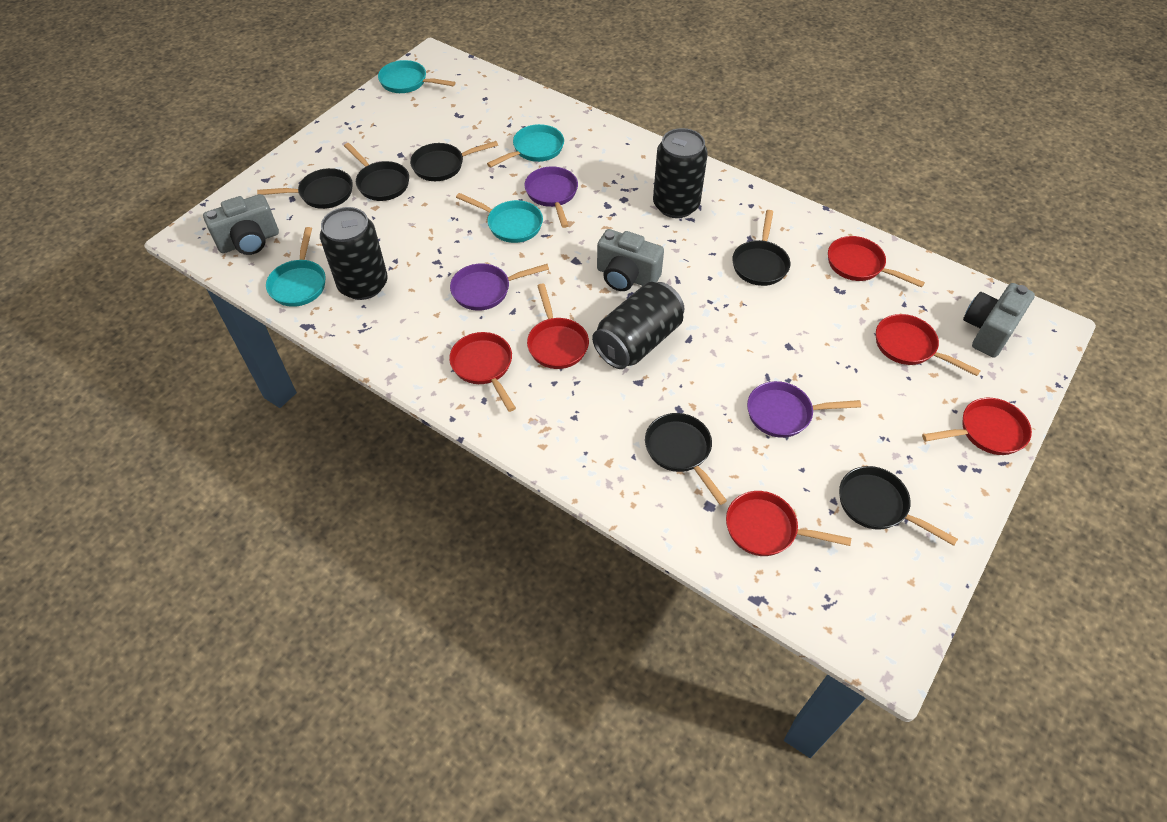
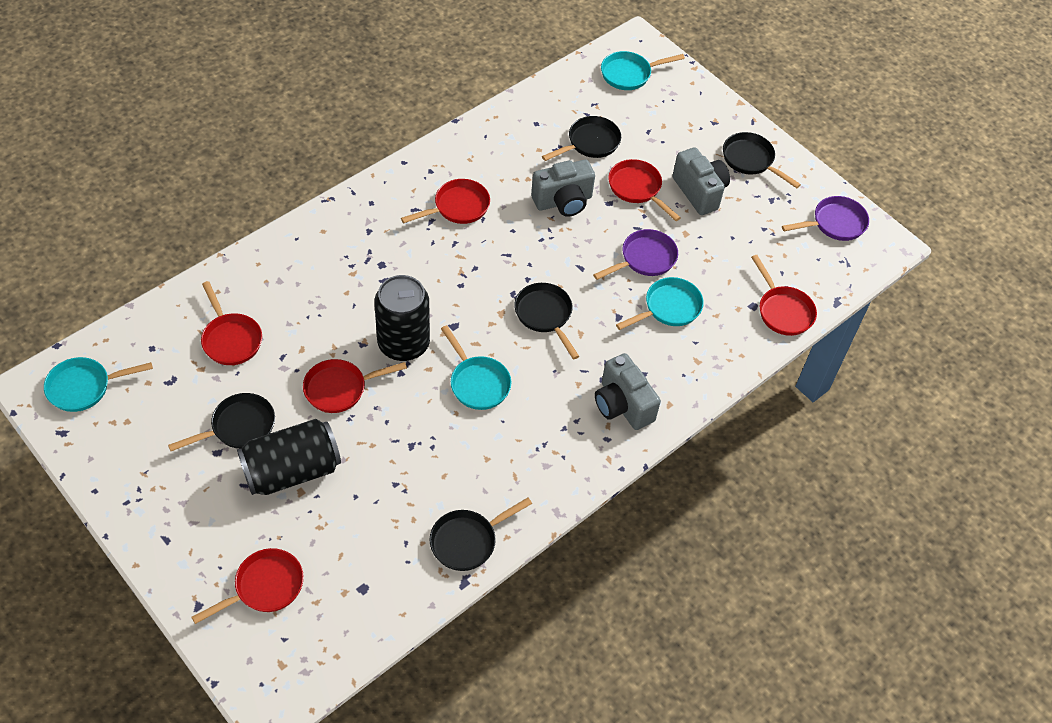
black can: [320,207,388,300] [592,282,684,369] [653,128,708,218] = 3 -> [237,419,341,495] [374,275,430,361] = 2
black pan: [257,168,353,209] [344,143,409,201] [410,141,498,181] [645,413,727,505] [732,210,790,286] [839,466,958,546] = 6 -> [168,393,275,451] [430,497,532,571] [514,283,579,359] [542,116,621,161] [723,132,801,188] = 5
purple pan: [450,263,549,311] [524,166,578,228] [747,381,861,438] = 3 -> [593,229,678,280] [782,196,869,241] = 2

